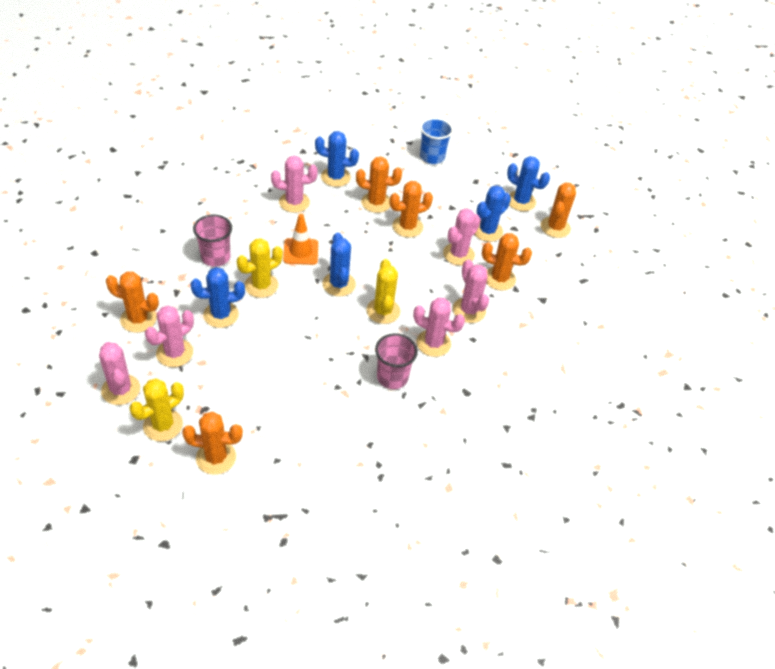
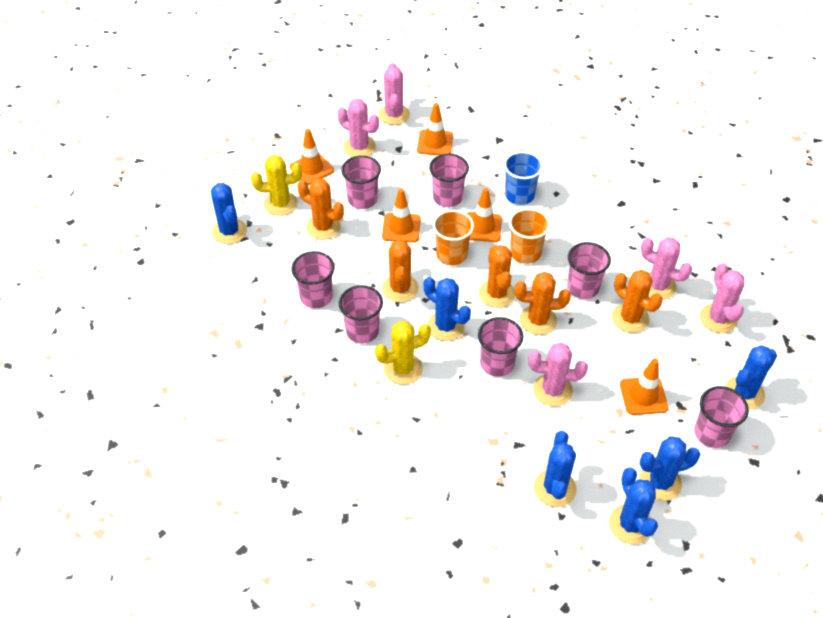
blue cactus: [190,267,245,328] [315,131,359,187] [322,232,356,296] [474,185,511,242] [507,156,550,211] = 5 -> [211,183,247,244] [424,277,471,341] [534,431,577,507] [609,467,658,544] [639,436,700,501] [725,345,777,409] = 6
orange cactus: [106,271,159,333] [182,412,243,475] [356,157,402,213] [390,181,433,237] [482,233,532,290] [541,182,576,238] = 6 -> [297,178,344,240] [382,240,419,302] [479,245,515,308] [515,272,571,335] [612,270,663,333] = 5
orange cup: none = 0 -> [433,210,474,265] [509,208,550,264] = 2
orange traffic cone: [283,213,318,265] = 1 -> [290,129,334,185] [382,188,421,242] [417,103,453,155] [467,188,502,242] [620,358,668,415] = 5
pink cactus: [99,342,140,405] [145,305,194,367] [271,156,318,213] [413,297,465,357] [443,208,481,266] [453,259,489,323] = 6 -> [337,98,379,157] [378,63,410,125] [529,342,588,407] [641,237,692,300] [700,263,744,333] = 5
pink cup: [193,214,232,267] [375,333,418,389] = 2 -> [291,251,335,308] [339,285,383,344] [341,155,381,209] [429,154,469,207] [478,317,523,377] [567,242,611,299] [694,386,749,448] = 7
yellow cactus: [130,378,184,441] [237,238,283,298] [366,259,400,324] = 3 -> [251,155,302,216] [375,321,431,385] = 2

